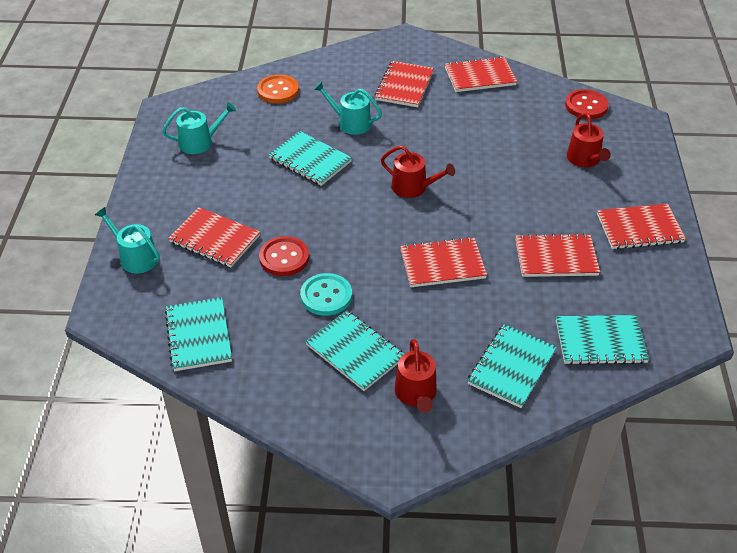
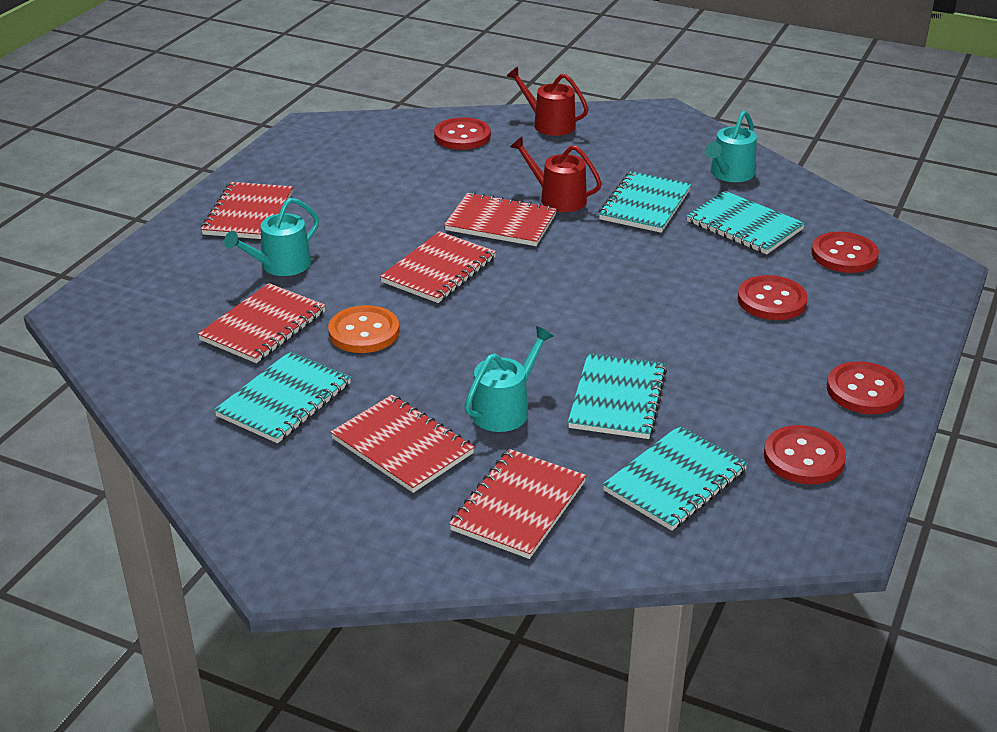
red button: [259,236,309,276] [565,89,609,119] = 2 -> [434,117,491,150] [737,275,808,320] [764,425,846,484] [812,232,879,273] [827,361,905,414] = 5
red watering can: [381,146,455,198] [395,339,437,413] [567,113,611,168] = 3 -> [506,67,588,136] [510,137,602,212] = 2
turquoise button: [300,273,352,316] = 1 -> none = 0

